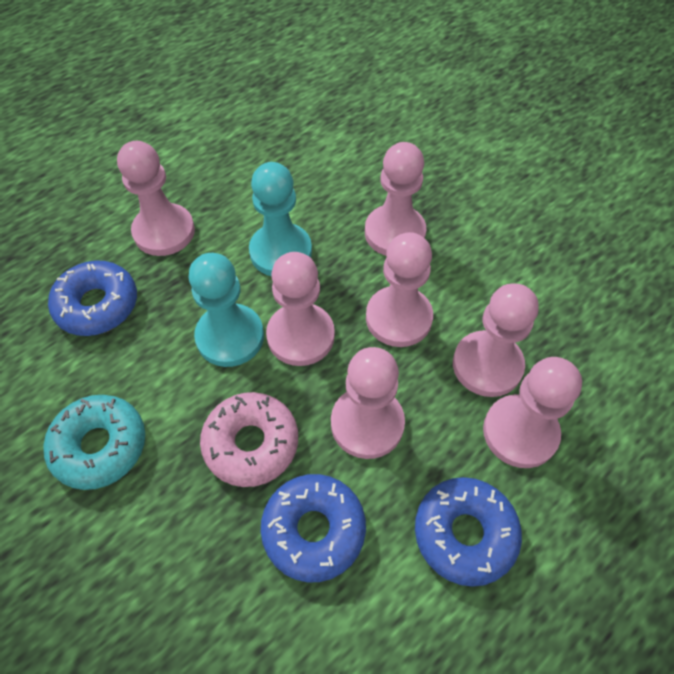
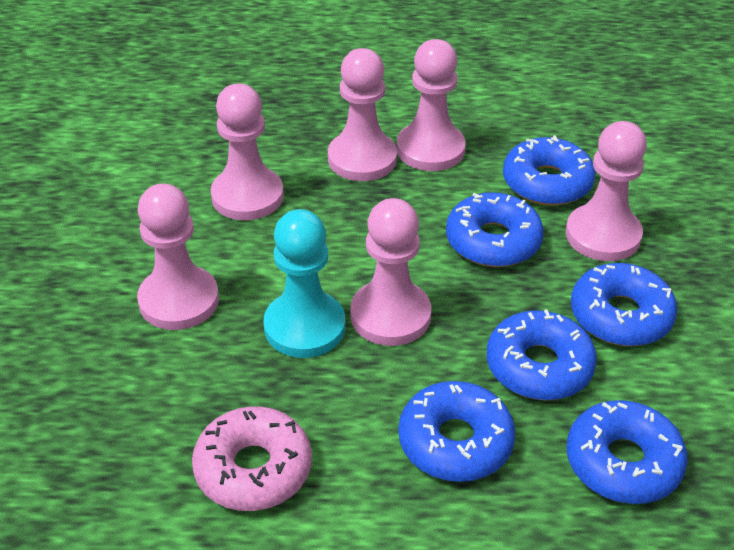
blue donut: [48,260,137,336] [261,474,366,582] [415,477,522,587] = 3 -> [398,381,515,482] [446,192,544,267] [487,309,597,401] [503,135,595,206] [566,400,688,504] [571,263,677,346] = 6
pink pawn: [117,141,195,256] [266,252,335,366] [331,347,405,459] [365,142,426,256] [366,232,433,347] [453,283,539,397] [483,357,582,468] = 7 -> [137,184,219,330] [211,84,284,220] [328,48,397,181] [350,198,431,346] [397,39,466,171] [566,121,647,261] = 6
turquoise donut: [43,395,145,490] = 1 -> none = 0
turquoise pawn: [189,253,264,367] [249,162,312,276] = 2 -> [263,209,346,358] = 1

